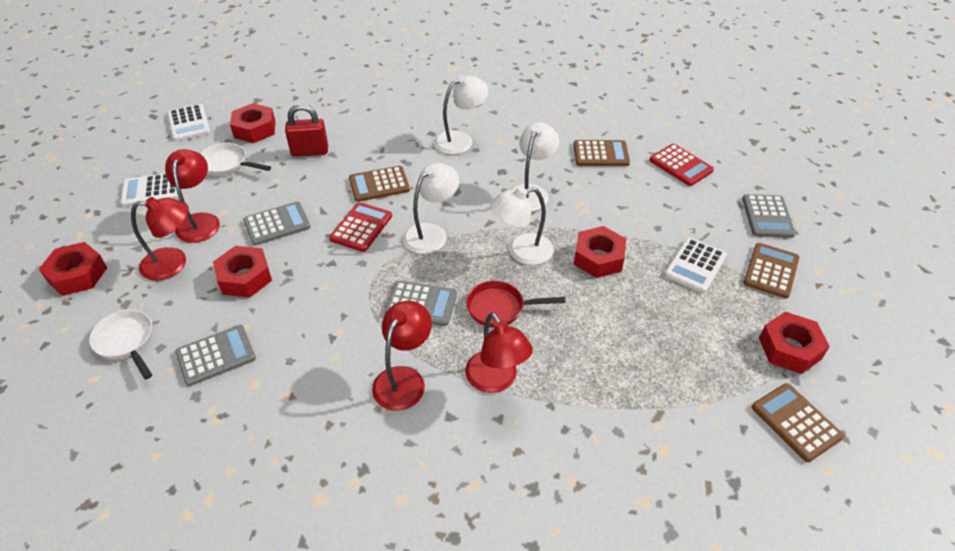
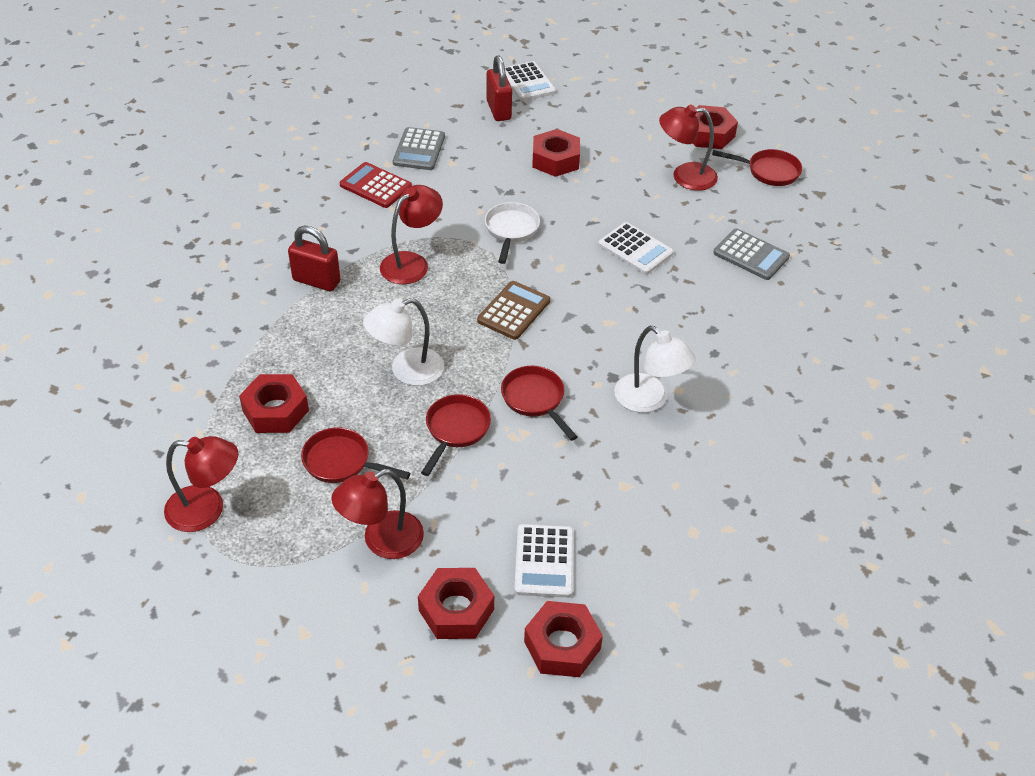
brown calculator: [349,166,410,202] [573,140,630,166] [743,243,799,299] [752,383,844,462] = 4 -> [477,281,550,340] = 1
grey calculator: [175,325,256,386] [243,202,310,245] [384,281,457,326] [742,194,796,238] = 4 -> [393,127,445,170] [713,228,790,280] = 2
red calculator: [329,202,392,252] [649,144,714,186] = 2 -> [340,162,412,208] = 1
red padlock: [285,104,328,157] = 1 -> [288,226,340,291] [486,56,512,121] = 2
red pan: [466,281,565,328] = 1 -> [301,427,410,483] [421,394,491,476] [501,366,577,441] [712,149,802,186] = 4
white lamp: [403,163,459,254] [434,75,488,154] [490,187,554,265] [511,122,559,212] = 4 -> [363,298,444,386] [614,326,696,413] = 2
white pan: [89,309,152,379] [200,143,271,176] = 2 -> [485,202,540,264] = 1

